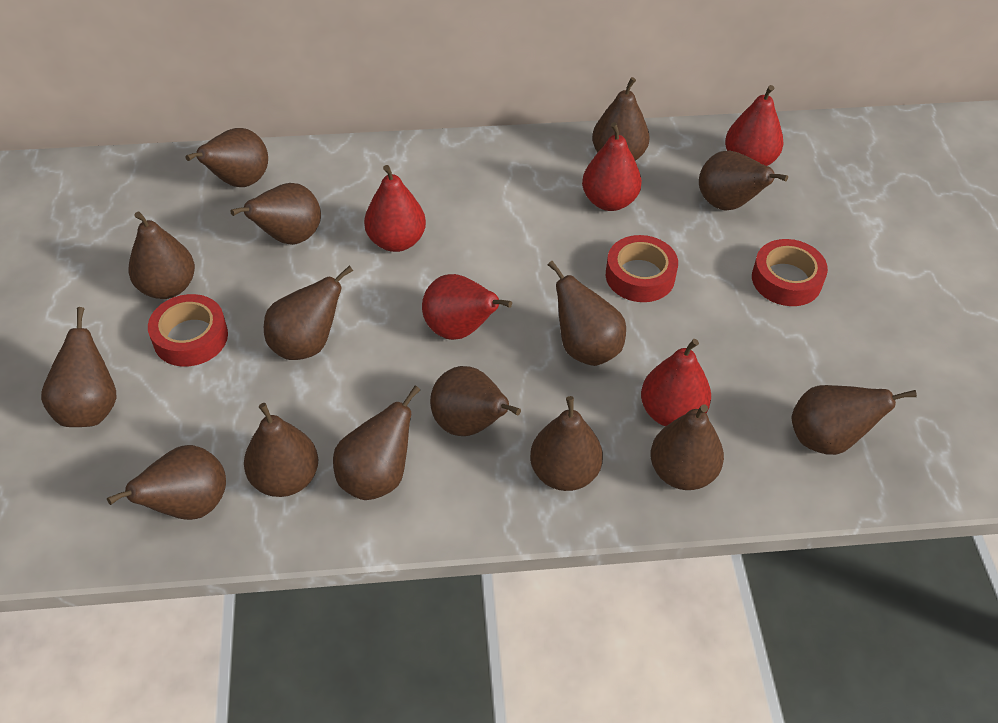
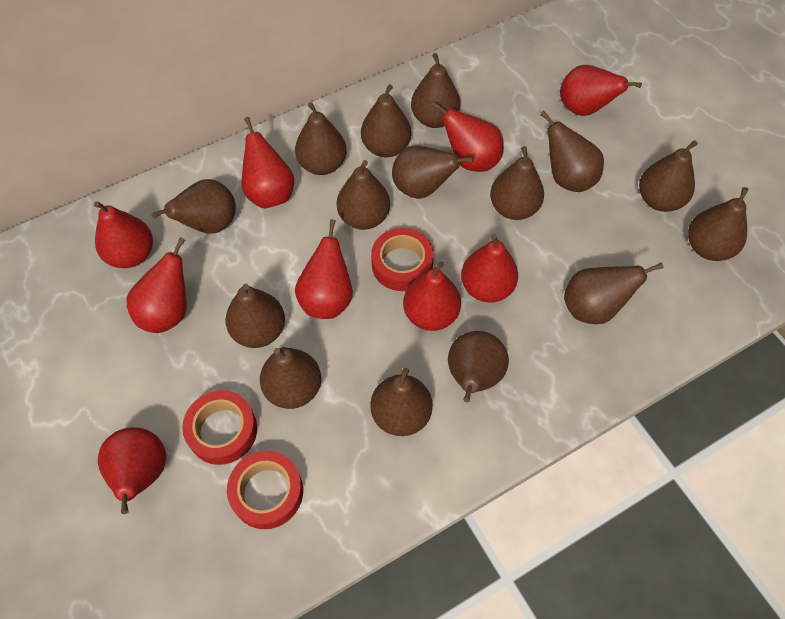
red pear: [364,165,426,252] [422,274,512,340] [582,122,642,211] [641,339,711,427] [725,85,784,166] = 5 -> [94,201,153,268] [98,427,166,514] [126,237,187,333] [242,117,294,208] [295,219,353,319] [403,261,461,331] [431,102,504,172] [461,234,518,303] [560,65,642,116] = 9

